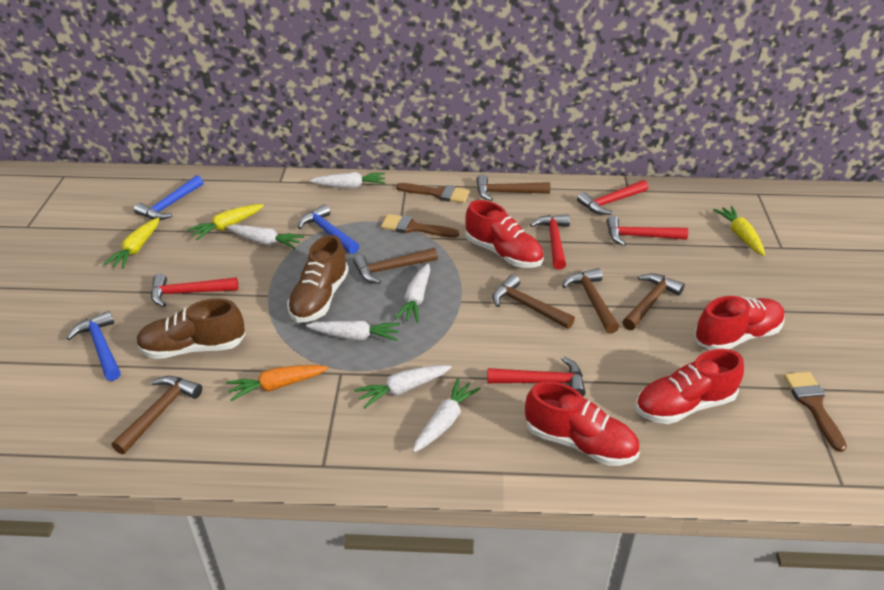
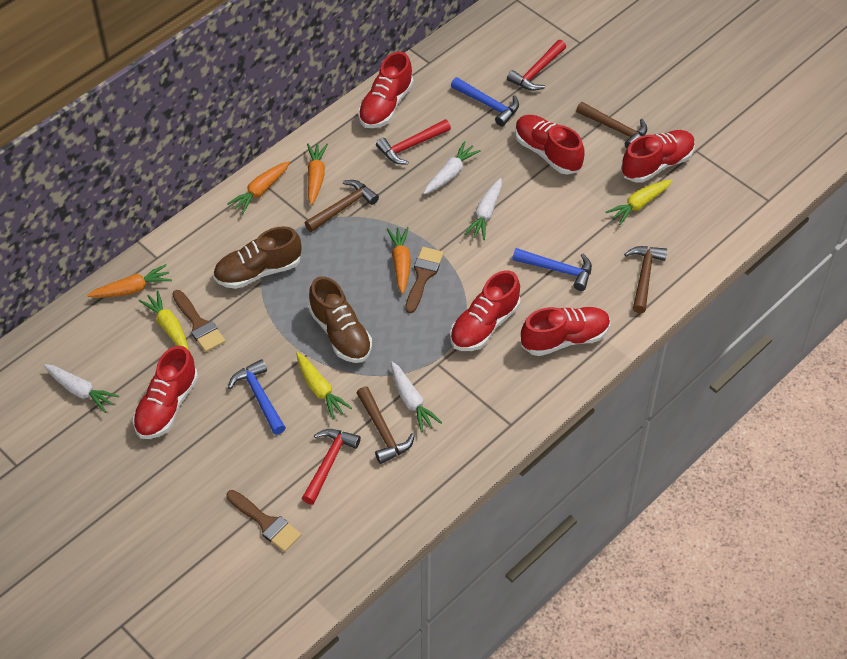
brown hammer: [112,376,202,454] [353,248,438,284] [476,175,550,201] [492,274,575,329] [562,268,619,334] [622,273,685,330] = 6 -> [305,180,379,232] [357,386,415,464] [576,102,647,148] [624,246,667,313] = 4
orange carrot: [226,365,328,401] = 1 -> [87,264,172,298] [227,161,290,214] [307,143,328,205] [387,227,411,294] = 4
red hammer: [151,274,238,307] [487,356,586,396] [530,214,570,270] [577,180,648,215] [607,216,688,246] = 5 -> [302,429,361,505] [376,119,451,164] [507,40,566,91] = 3
red shoe: [465,200,544,268] [525,381,640,466] [635,349,744,424] [694,296,785,350] = 4 -> [133,346,198,439] [358,51,413,128] [450,270,520,351] [515,115,585,175] [521,307,610,356] [621,130,695,183] = 6
white carrot: [226,225,304,249] [306,321,400,341] [310,172,385,188] [354,365,452,408] [395,263,430,323] [413,378,481,453] = 6 -> [44,364,119,413] [391,362,442,433] [424,141,481,194] [464,178,502,240] = 4

